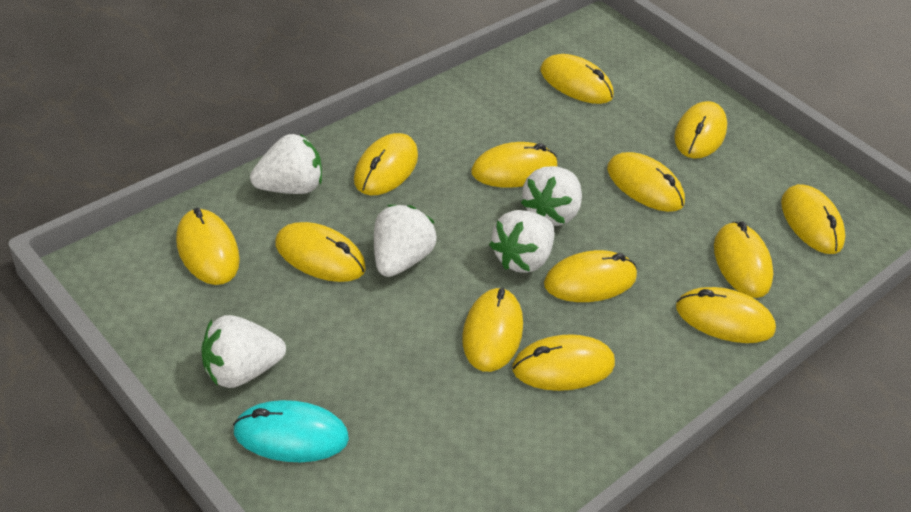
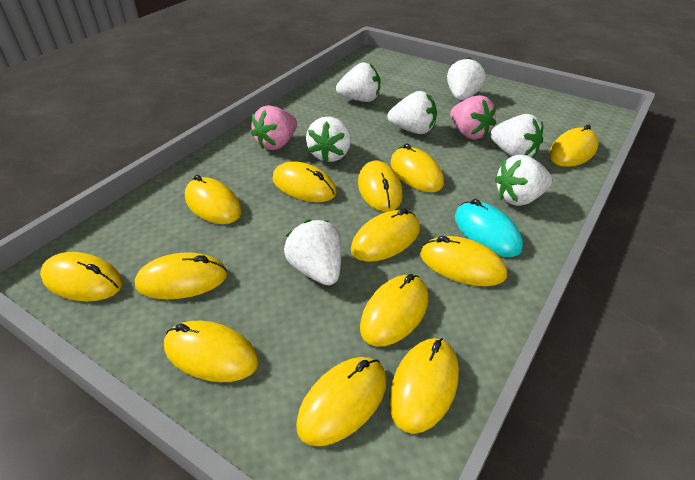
pink strawberry: none = 0 -> [251,105,297,150] [450,95,496,139] = 2
white strawberry: [202,315,286,388] [250,134,322,194] [374,205,437,277] [489,210,554,273] [521,166,582,226] = 5 -> [284,220,341,285] [306,117,351,163] [336,62,380,102] [387,91,437,134] [447,57,486,101] [490,114,543,158] [495,155,552,206] = 7

